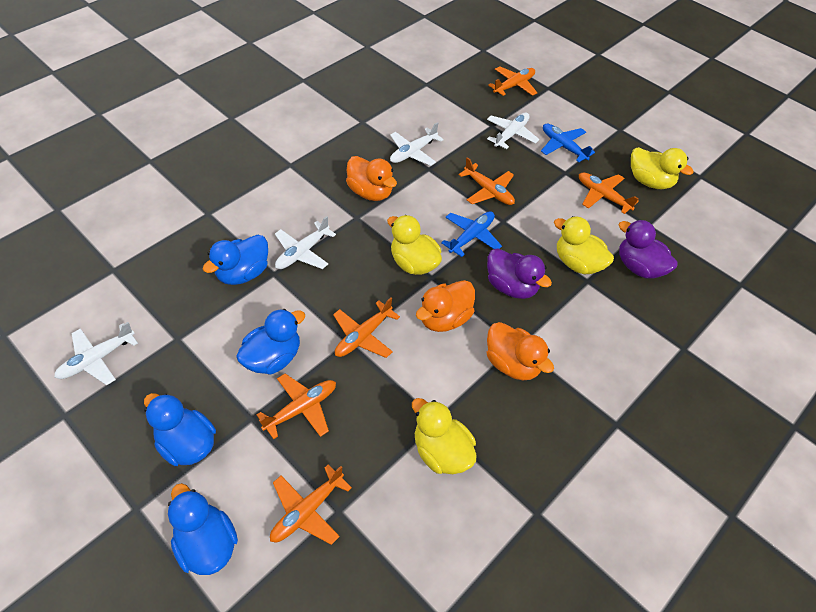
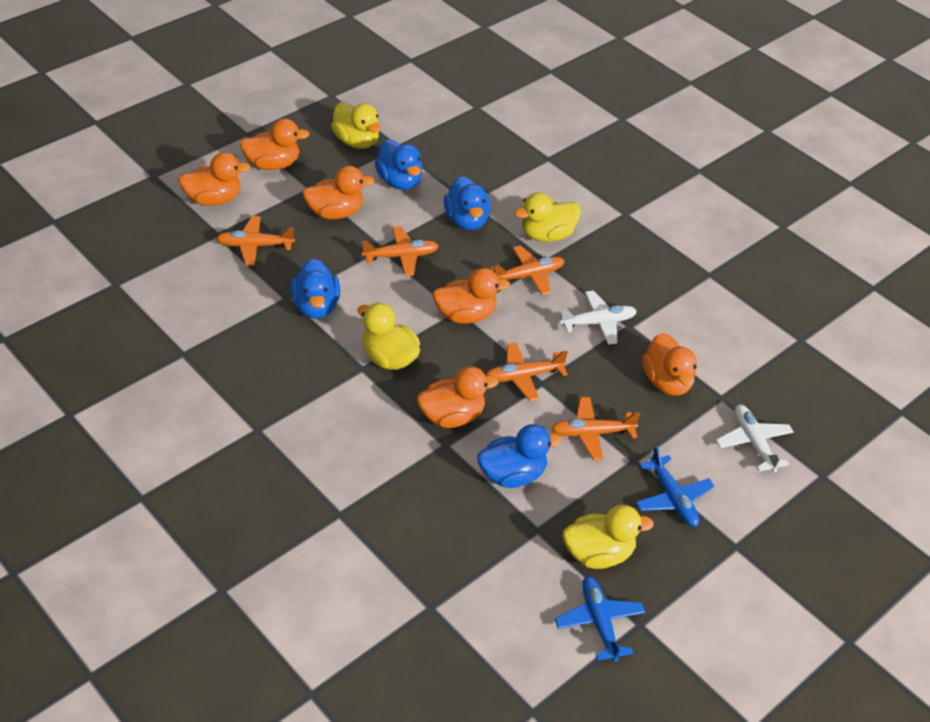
orange duck: [346,156,397,201] [416,280,475,332] [487,322,554,380] = 3 -> [178,152,251,206] [239,118,310,170] [302,166,375,219] [417,366,499,428] [433,268,510,324] [642,333,697,396] = 6
orange plane: [257,374,336,439] [270,464,352,545] [333,297,400,358] [459,157,515,205] [488,66,537,96] [579,173,639,214] = 6 -> [216,216,295,266] [362,226,439,276] [486,343,568,401] [490,245,564,295] [551,397,640,461] = 5
purple duck: [487,248,552,299] [618,220,678,279] = 2 -> none = 0
white plane: [54,322,138,385] [275,216,336,269] [390,122,444,166] [487,112,540,149] = 4 -> [559,290,637,345] [716,405,794,472] = 2

